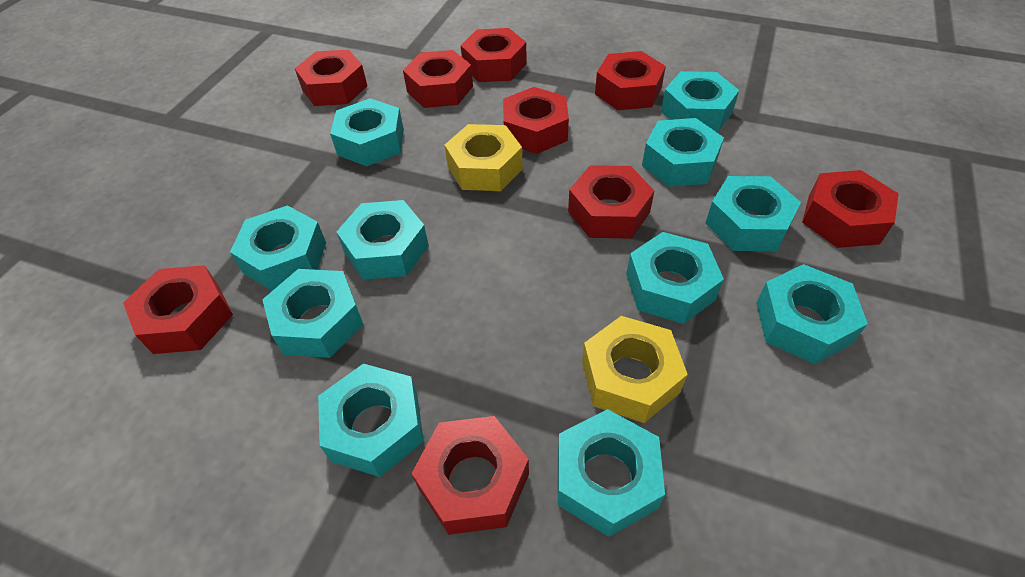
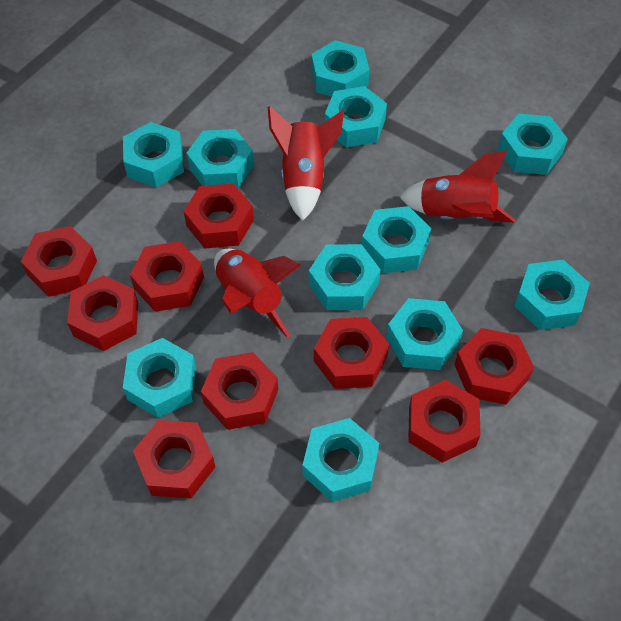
red rocket: none = 0 -> [214,249,301,338] [268,106,344,221] [400,150,515,223] = 3
yellow nut: [445,124,523,191] [582,316,688,423] = 2 -> none = 0

